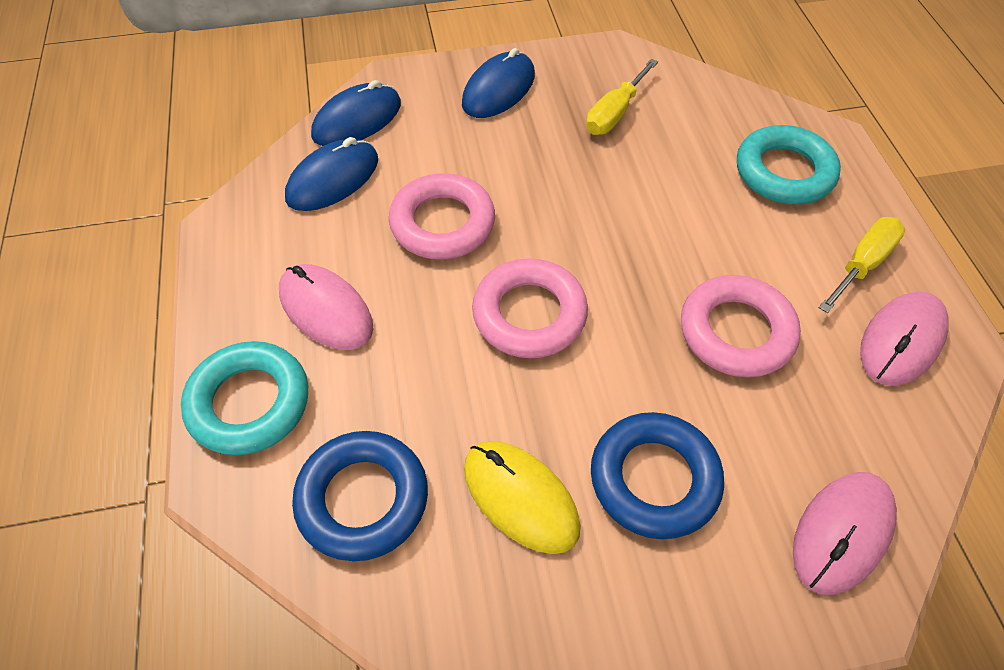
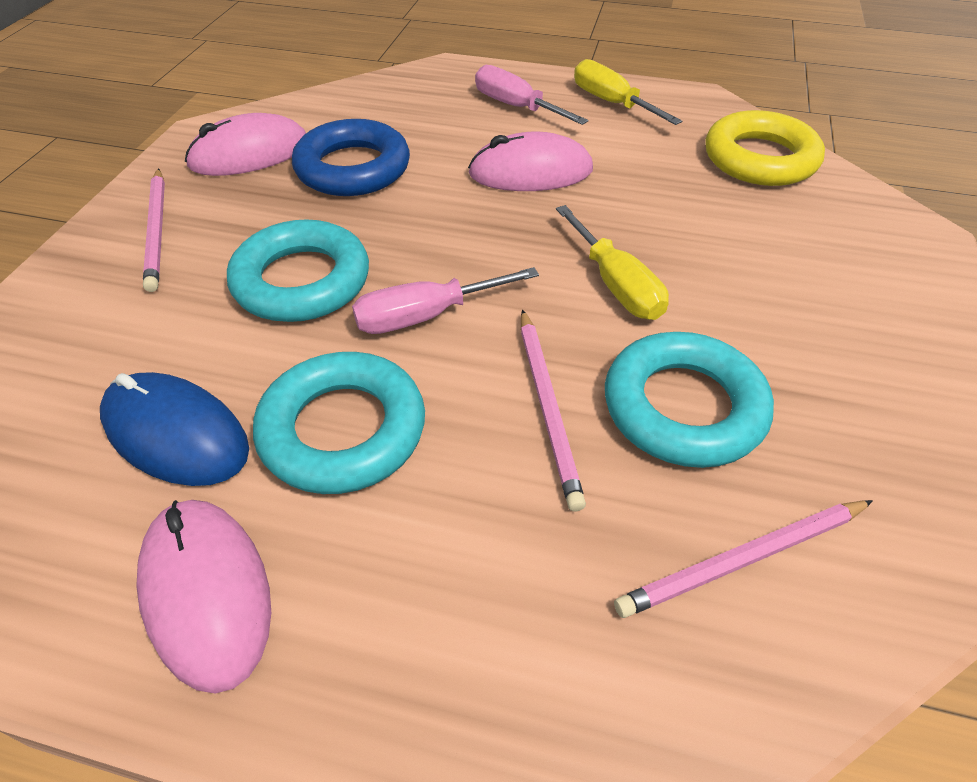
blue mouse: [285,137,378,211] [311,80,401,146] [462,48,535,118] = 3 -> [100,372,249,486] = 1
blue ring: [292,431,428,561] [591,412,724,539] = 2 -> [292,119,410,196] = 1
pink pencil: none = 0 -> [143,168,165,292] [521,309,586,511] [614,500,873,618] = 3
pink ring: [389,173,495,260] [472,258,588,358] [681,275,801,378] = 3 -> none = 0
pink screwdriver: none = 0 -> [352,267,539,334] [475,65,588,125] = 2
turquoise ring: [181,341,308,455] [737,125,841,205] = 2 -> [227,219,369,322] [253,352,425,494] [605,332,774,468] = 3
yellow mouse: [464,441,581,554] = 1 -> none = 0
yellow ring: none = 0 -> [705,110,825,186] = 1

